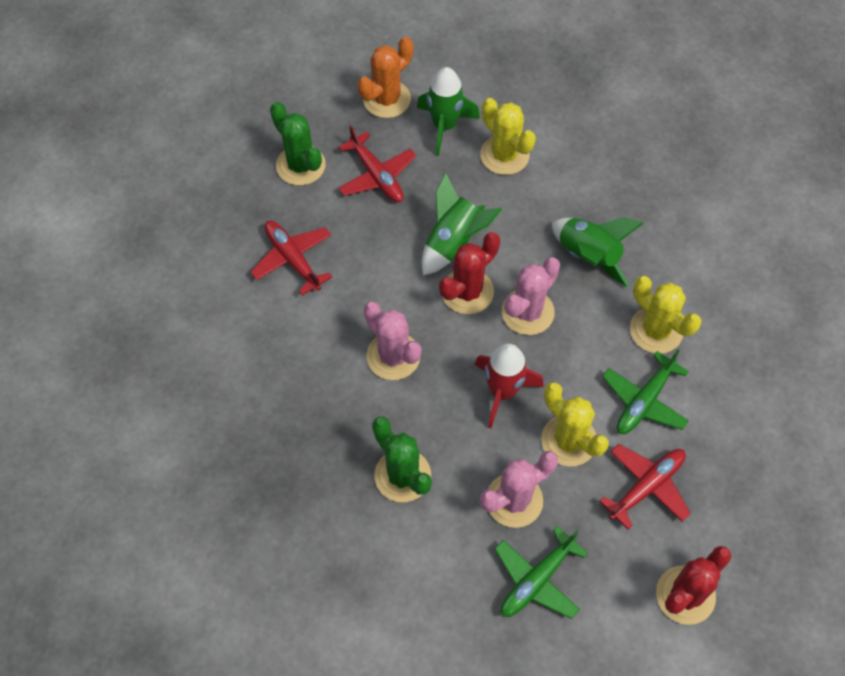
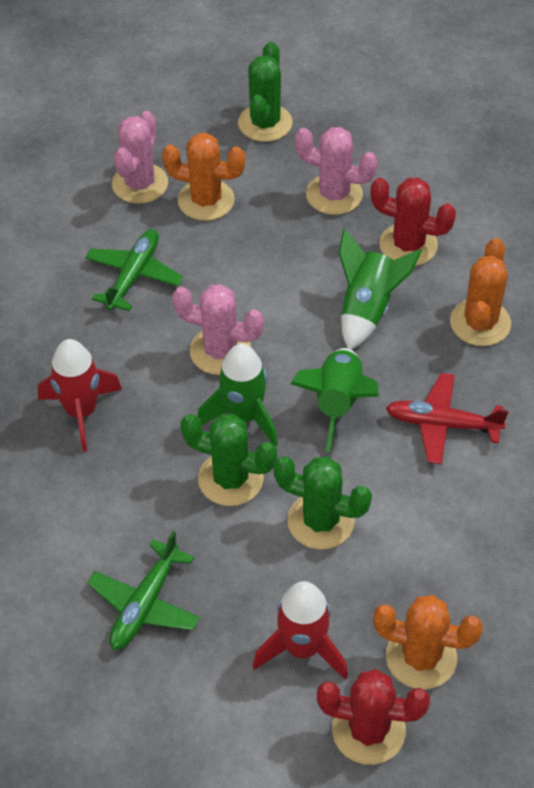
green cactus: [270,102,326,185] [372,417,432,502] = 2 -> [180,414,277,506] [238,42,293,142] [273,456,372,549] = 3
orange cactus: [357,36,413,118] = 1 -> [162,133,246,221] [373,595,483,690] [450,238,511,346] = 3
red plane: [250,220,332,296] [338,126,416,202] [600,444,691,529] = 3 -> [386,373,509,465] = 1
red rocket: [475,344,544,428] = 1 -> [38,339,122,452] [253,581,348,679] = 2
yellow cactus: [480,98,536,175] [541,382,609,466] [630,276,701,353] = 3 -> none = 0

